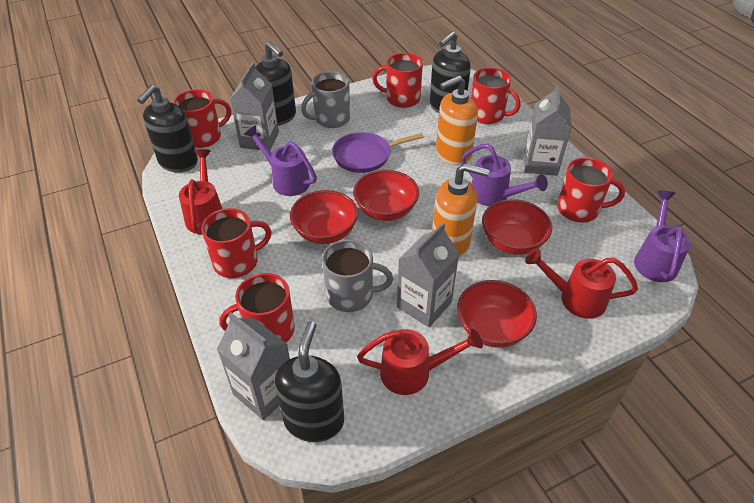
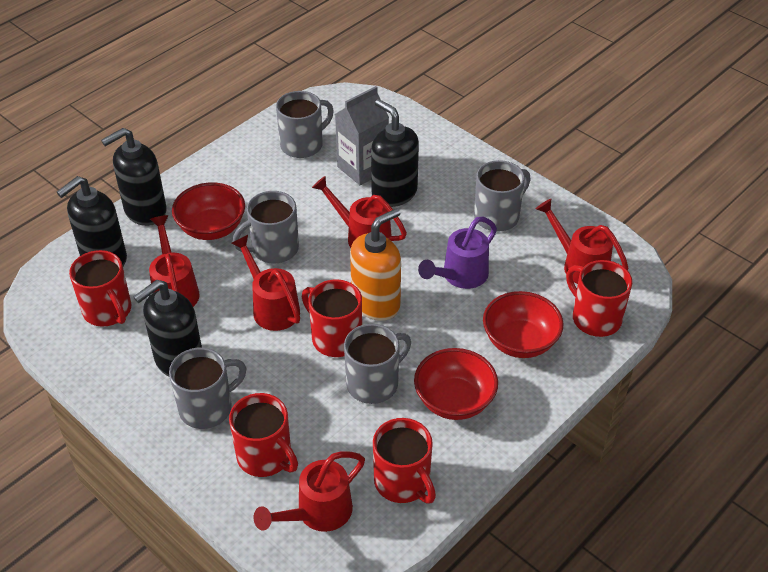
grey carton: [217,313,290,420] [230,62,279,151] [397,222,459,327] [524,84,572,176] = 4 -> [335,86,389,185] = 1
grey mug: [301,71,350,128] [322,239,393,312] = 2 -> [169,348,246,429] [233,191,299,264] [276,91,334,158] [344,324,411,404] [474,160,530,232] = 5
orange soap dispenser: [432,163,489,258] [436,76,478,165] = 2 -> [350,208,401,321] = 1
purple pan: [332,132,424,173] = 1 -> none = 0
purple watering can: [244,125,317,196] [461,144,548,206] [634,191,691,282] = 3 -> [418,216,497,289] = 1
red bowl: [290,190,358,244] [353,170,419,221] [457,280,537,348] [482,199,552,255] = 4 -> [172,183,245,240] [414,348,498,420] [483,291,563,358] = 3
red mug: [173,89,231,148] [201,208,272,278] [219,273,295,342] [372,53,423,108] [471,68,521,124] [557,157,625,222] = 6 -> [69,250,132,327] [229,393,298,477] [302,279,362,357] [373,418,436,504] [566,260,632,337] = 5
red watering can: [179,149,222,234] [357,329,483,395] [525,248,638,319] = 3 -> [149,215,200,307] [231,235,300,331] [254,451,365,532] [312,176,407,248] [536,199,628,284] = 5

